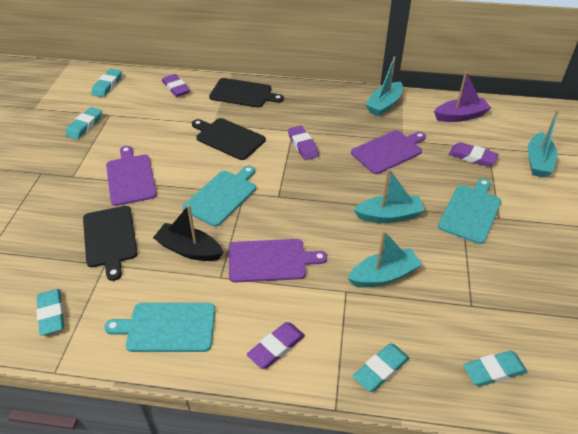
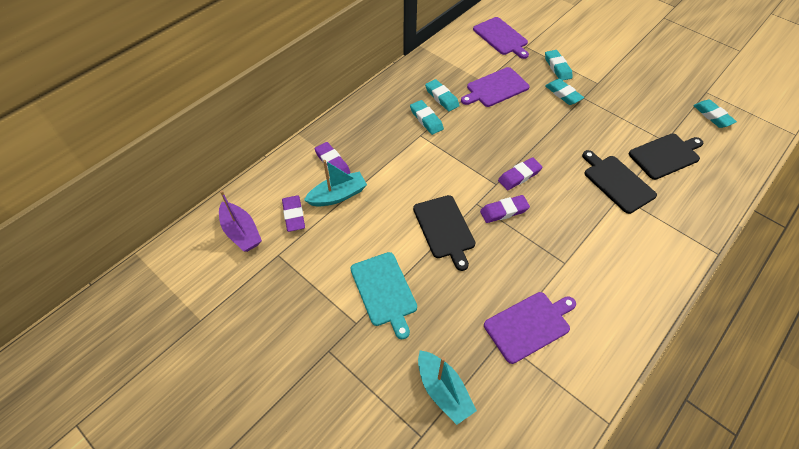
black boat: [153,205,223,261] = 1 -> none = 0
turquoise boat: [348,231,422,287] [353,169,425,223] [365,56,403,116] [528,110,559,178] = 4 -> [304,160,367,207] [418,350,477,425] = 2
turquoise cutting board: [104,303,215,352] [183,166,256,227] [438,178,501,244] = 3 -> [350,252,417,339] = 1

